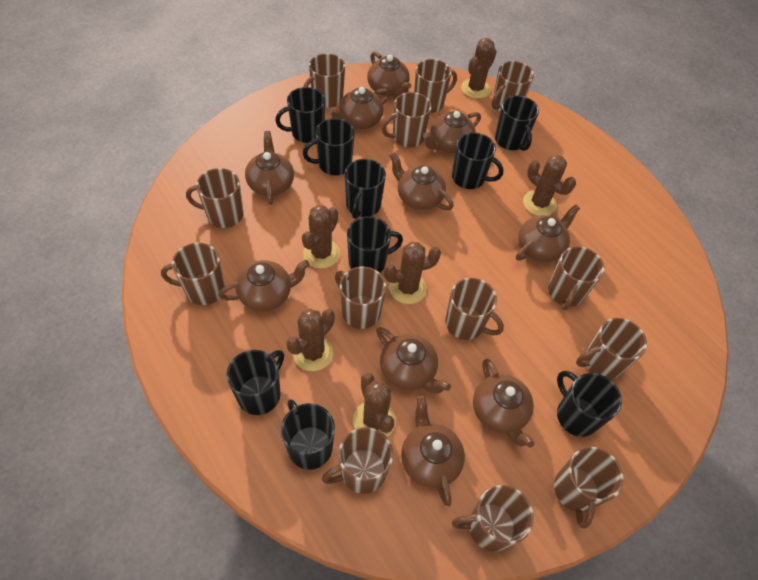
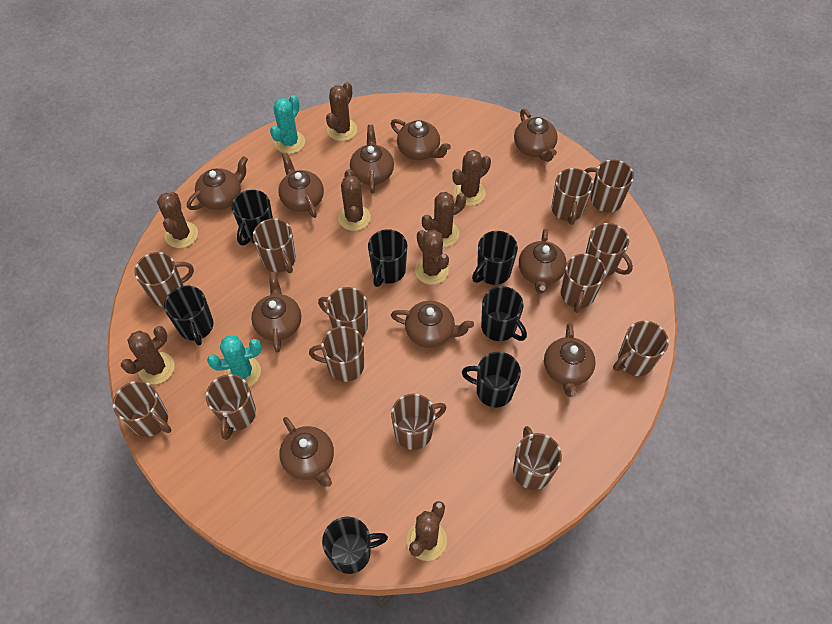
black mug: [226,350,284,415] [275,87,325,143] [281,399,335,470] [303,118,355,175] [345,159,386,219] [347,216,403,273] [452,133,504,189] [495,95,539,151] [557,371,622,437] = 9 -> [164,286,213,345] [232,190,273,245] [322,517,388,574] [368,229,407,287] [462,352,521,407] [472,231,518,285] [481,286,527,341] = 7
brown cactus: [286,309,335,371] [302,205,340,268] [353,373,396,437] [384,242,441,304] [461,38,497,99] [523,155,576,216] = 6 -> [121,326,174,384] [157,192,198,248] [326,82,357,141] [338,169,371,231] [407,501,447,561] [415,230,449,285] [422,192,466,247] [452,150,491,206] = 8
turquoise cactus: none = 0 -> [207,335,262,387] [270,95,305,154] = 2

